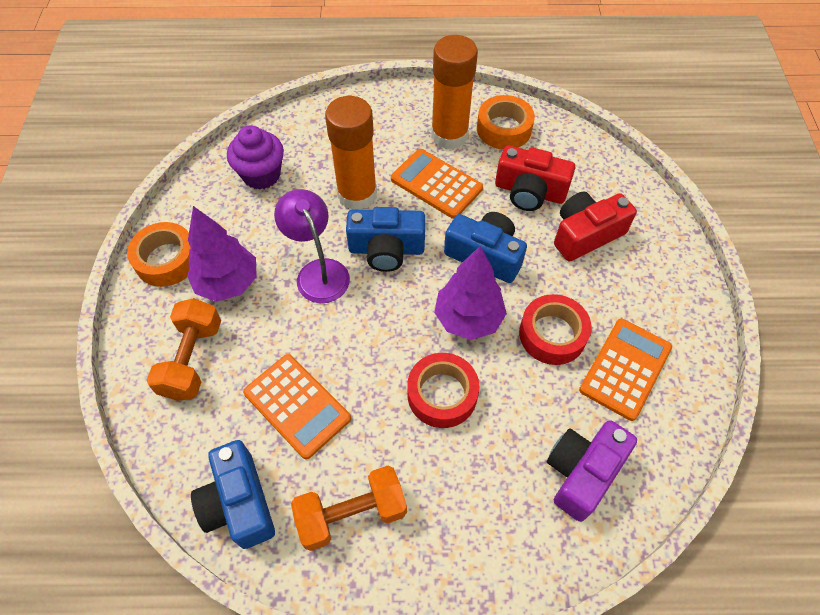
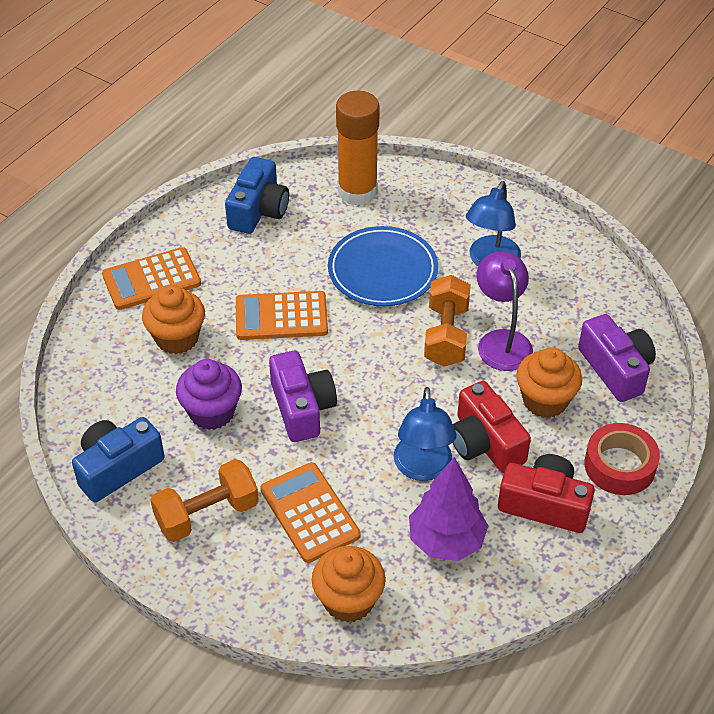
blue camera: [191,440,275,549] [346,207,425,272] [444,212,527,283] = 3 -> [72,417,164,502] [225,157,289,234] = 2
blue lamp: none = 0 -> [393,387,456,481] [466,181,521,266] = 2
blue plate: none = 0 -> [328,226,438,306] = 1
orange cupcake: none = 0 -> [142,285,205,354] [312,546,386,623] [516,347,582,418] = 3
orange glue stick: [325,96,377,210] [431,35,478,150] = 2 -> [336,91,380,205] = 1
orange tape: [127,222,191,287] [477,95,535,150] = 2 -> none = 0
purple camera: [547,420,637,522] = 1 -> [269,351,337,442] [578,314,656,402] = 2
purple tree: [187,206,257,302] [434,246,507,340] = 2 -> [409,457,488,561] = 1
red tape: [407,353,479,428] [519,294,592,365] = 2 -> [584,423,660,495] = 1

